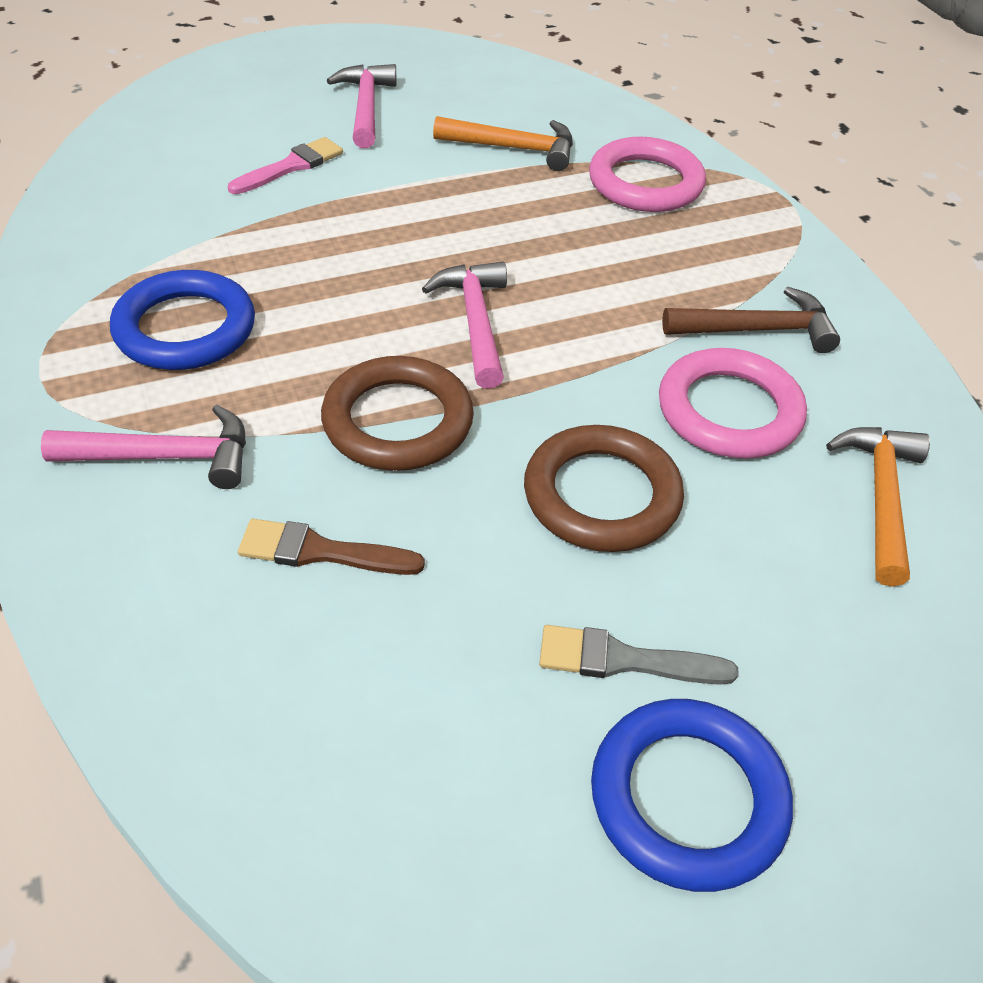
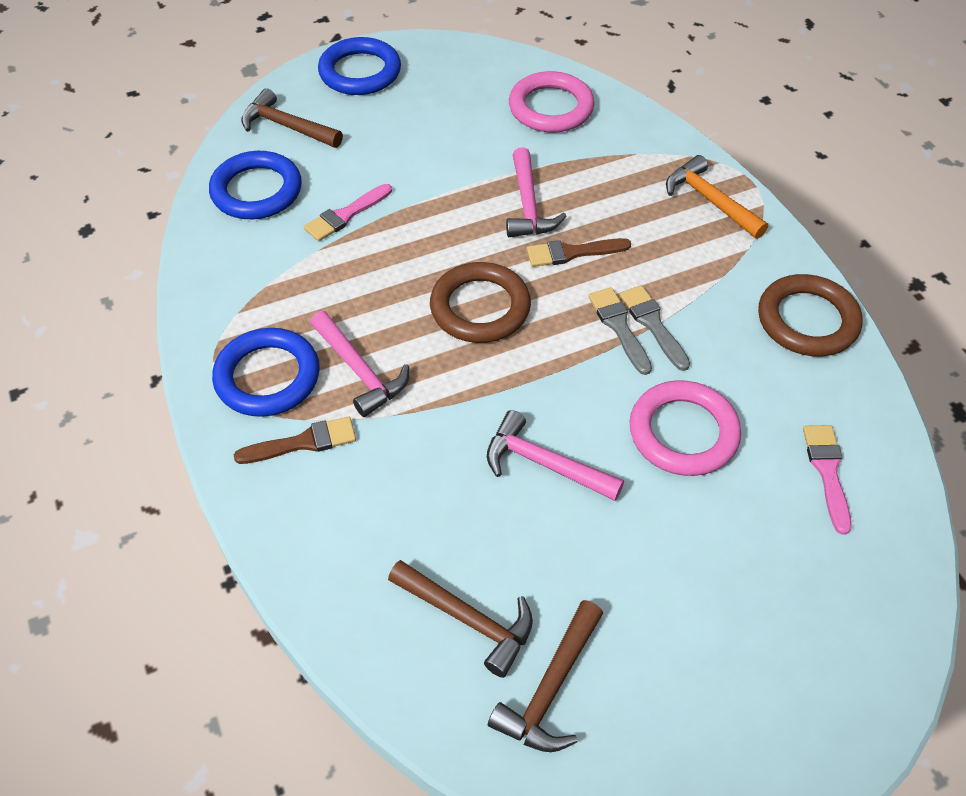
blue ring: [110,270,255,370] [591,699,793,892] = 2 -> [209,151,302,219] [212,328,320,417] [318,37,401,95] = 3
brown brush: [238,519,425,575] = 1 -> [234,416,356,464] [527,238,631,267] = 2
brown hammer: [662,286,840,353] = 1 -> [241,88,343,148] [388,560,533,678] [488,600,603,752] = 3
grey brush: [539,625,739,685] = 1 -> [588,287,652,375] [619,285,690,371] = 2
orange hammer: [433,116,573,171] [826,427,930,587] = 2 -> [666,155,768,239] = 1
pink brush: [228,137,343,194] = 1 -> [304,184,392,241] [803,425,852,535] = 2

